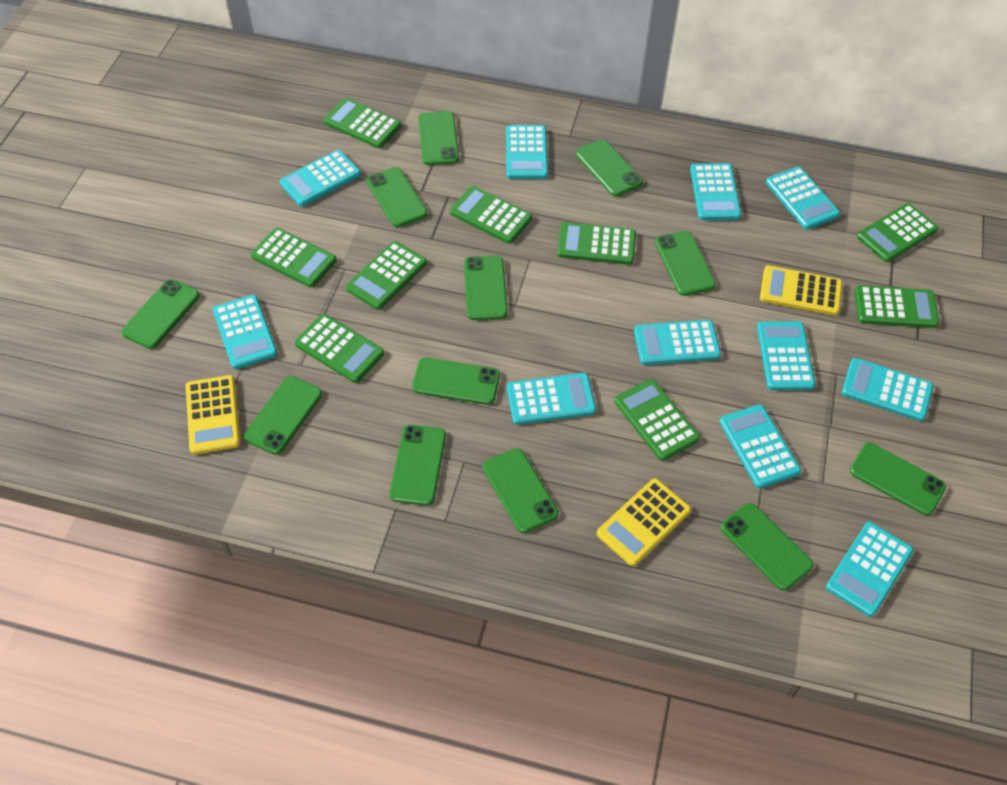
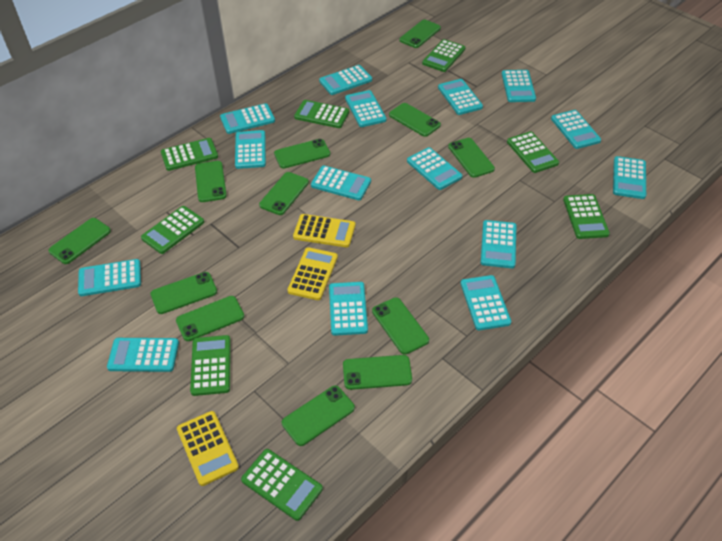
green calculator: [251,228,337,288] [295,314,384,383] [323,98,401,148] [346,241,427,310] [450,186,532,244] [557,222,636,265] [614,379,700,461] [854,285,939,328] [857,203,939,262] = 9 -> [141,206,204,254] [161,138,218,171] [190,335,231,396] [241,449,323,521] [294,100,349,128] [422,39,465,72] [507,131,559,173] [563,194,610,239] = 8
turquoise calculator: [212,295,278,369] [279,150,361,207] [506,125,548,179] [507,373,596,425] [634,320,721,365] [690,163,741,220] [719,404,801,489] [757,321,815,390] [766,167,840,230] [826,522,913,617] [842,358,933,421] = 11 -> [78,259,141,296] [107,338,179,372] [220,103,275,134] [235,130,266,169] [311,166,371,200] [319,65,372,95] [329,282,368,336] [345,90,387,127] [407,147,462,190] [438,79,483,115] [461,275,511,330] [481,220,517,268] [502,70,536,102] [551,110,601,149] [613,156,646,199] = 15

